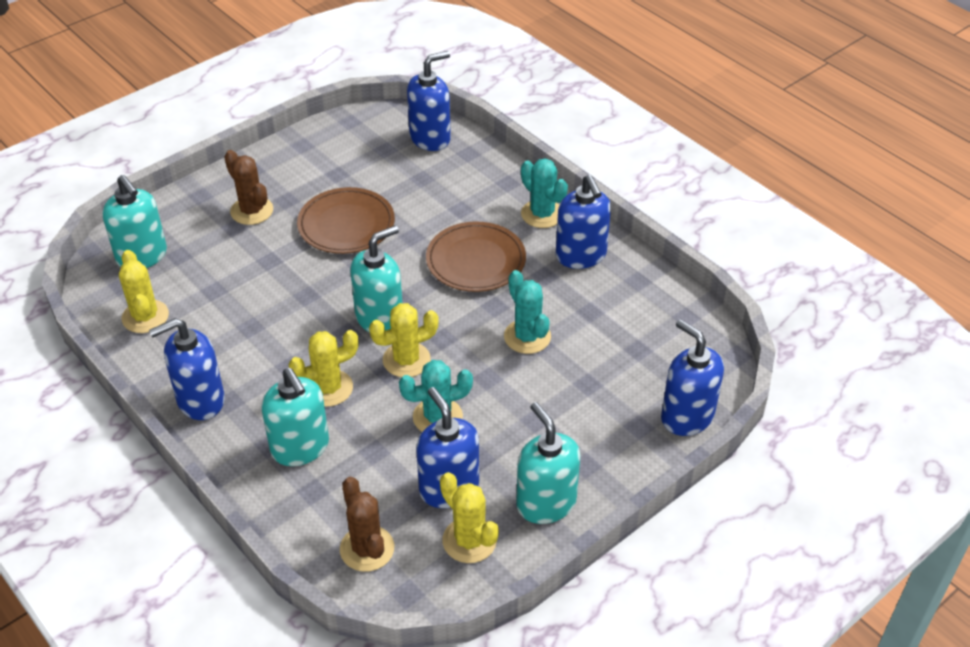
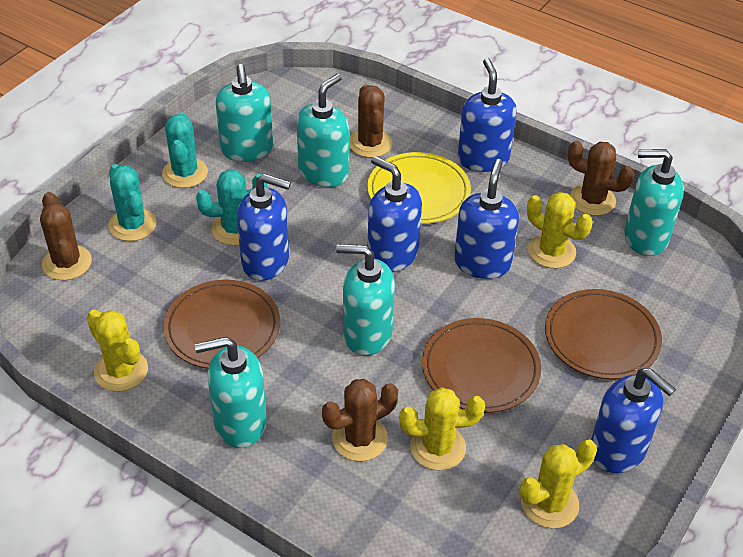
brown cactus: [224,150,273,225] [340,477,394,572] = 2 -> [40,192,92,280] [322,379,398,462] [349,84,392,158] [568,141,634,216] = 4
brown plate: [297,187,395,254] [426,222,526,292] = 2 -> [163,280,280,369] [422,318,541,413] [545,289,662,379] = 3
turquoise soap dispenser: [102,175,167,268] [262,368,329,466] [350,226,403,333] [516,402,581,524] = 4 -> [195,337,267,448] [216,64,273,162] [297,74,349,187] [336,244,395,356] [624,149,684,256] = 5
yellow plate: none = 0 -> [367,152,471,224] = 1

